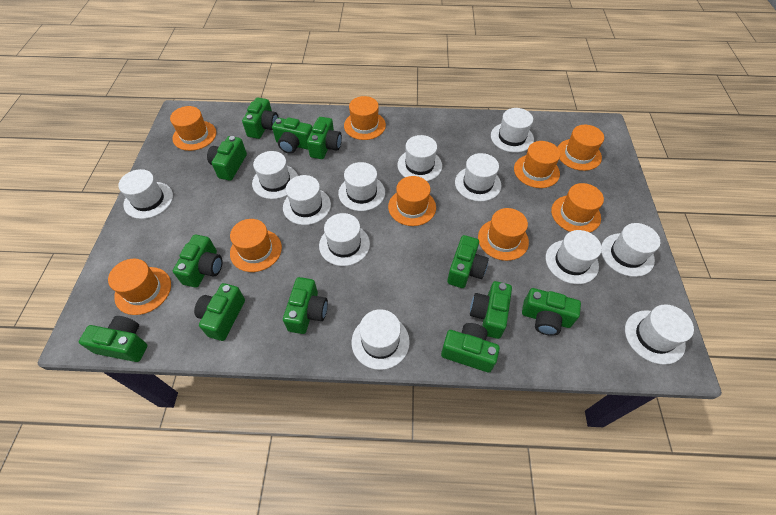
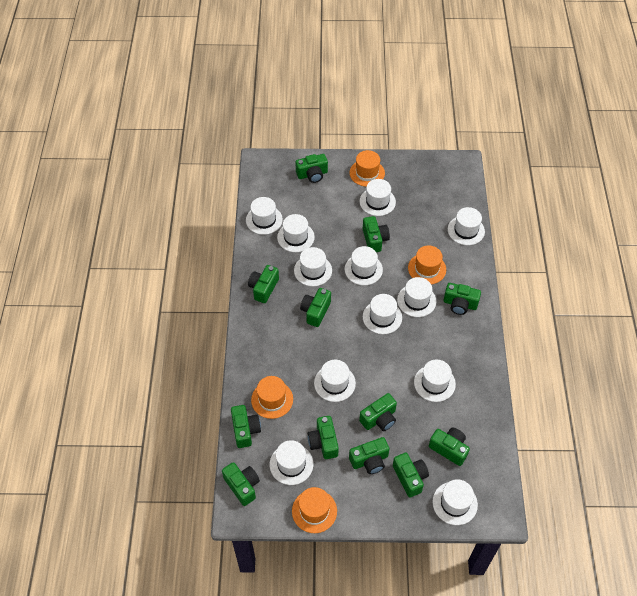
orange hat: [108,259,171,315] [170,106,216,151] [230,219,282,272] [344,96,386,140] [388,176,436,226] [478,208,529,261] [514,141,560,188] [551,183,604,233] [558,125,604,171] = 9 -> [251,376,293,419] [292,487,337,533] [349,150,385,187] [408,246,446,284] = 4

